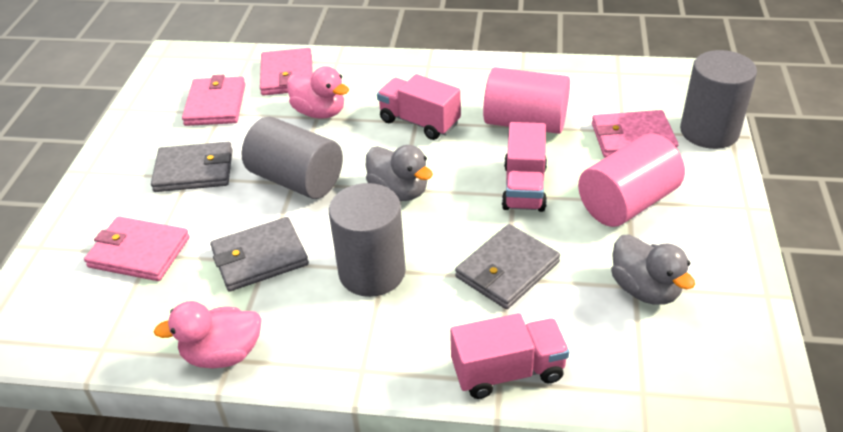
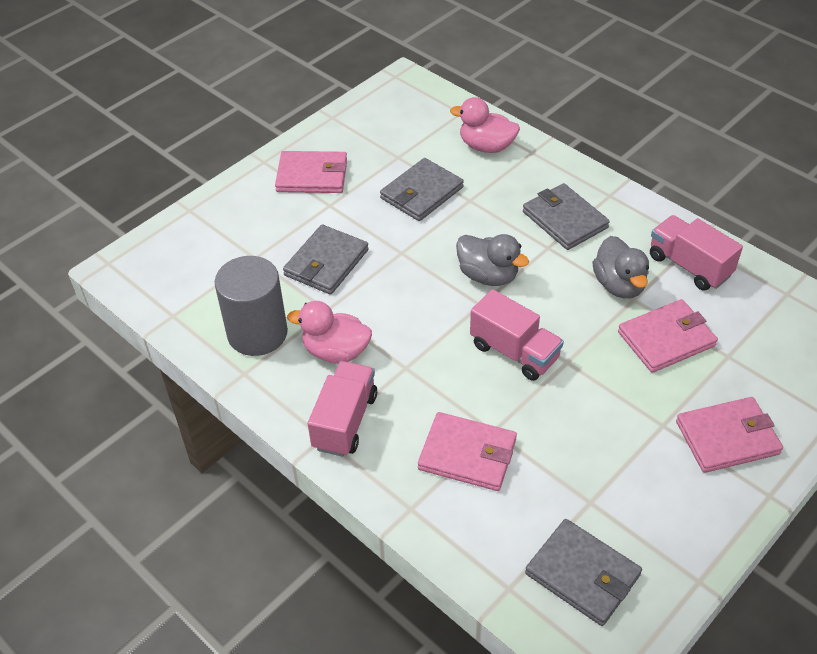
grey cylinder: [242,117,343,199] [329,183,406,297] [680,50,757,149] = 3 -> [215,256,288,356] = 1
grey wallet: [151,142,233,192] [210,217,309,292] [455,224,560,309] = 3 -> [283,224,369,295] [380,158,464,221] [523,183,610,250] [525,519,642,626] = 4
pink cylinder: [483,67,570,134] [578,133,685,227] = 2 -> none = 0

